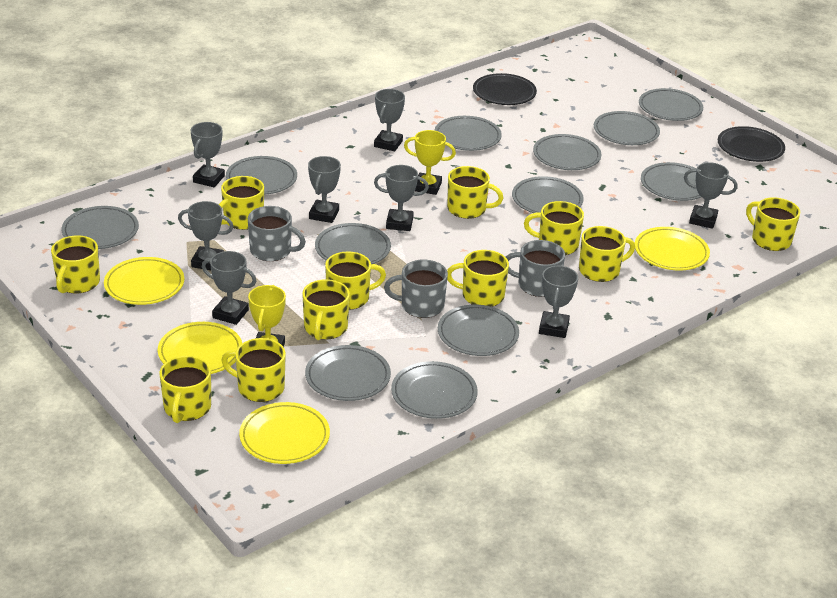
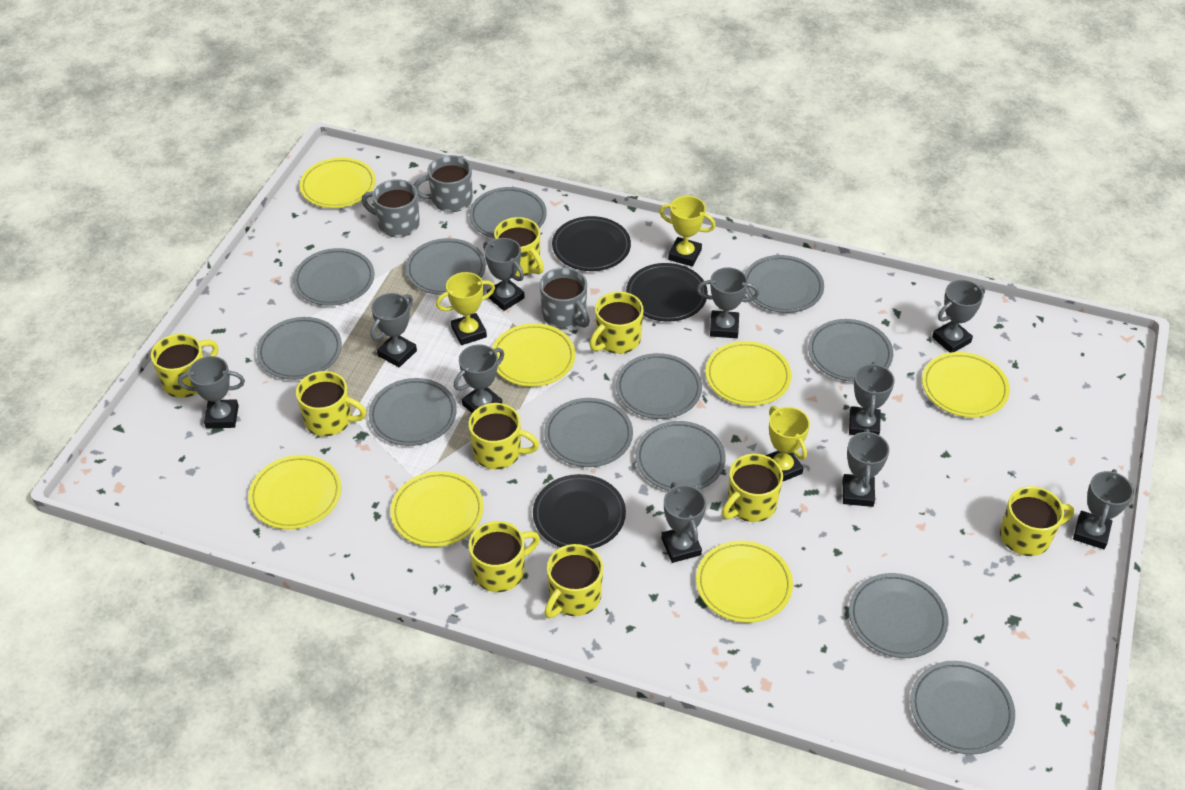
black plate: [473,73,537,105] [718,126,785,162] = 2 -> [533,474,626,549] [552,216,631,271] [626,263,708,322] = 3
grey trophy: [178,201,233,270] [191,122,225,187] [202,251,256,325] [308,156,341,223] [374,89,405,151] [374,165,429,231] [539,266,578,338] [684,162,738,229] = 8 -> [178,356,245,429] [370,293,417,367] [454,344,504,413] [483,238,525,311] [661,482,706,563] [697,267,759,338] [843,429,890,507] [849,362,895,435] [932,280,985,353] [1073,469,1134,549] = 10
yellow mug: [51,236,100,294] [159,356,211,423] [219,176,264,230] [221,338,286,402] [302,279,350,340] [325,252,386,310] [447,166,503,219] [447,250,509,307] [524,201,584,255] [579,226,635,282] [746,197,800,251] = 11 -> [151,334,218,398] [296,371,367,436] [468,403,539,469] [469,521,540,592] [494,217,544,277] [544,544,603,618] [589,291,643,354] [722,454,783,522] [1000,486,1074,556] = 9
yellow plate: [104,257,184,305] [158,322,242,374] [239,402,330,464] [635,227,710,270] = 4 -> [248,455,341,529] [300,157,376,208] [391,471,484,547] [492,323,576,387] [696,541,793,623] [706,341,791,406] [922,352,1010,418] = 7
yellow trophy: [248,285,286,347] [404,130,456,195] = 2 -> [436,272,495,345] [659,196,716,267] [766,406,810,482] = 3

